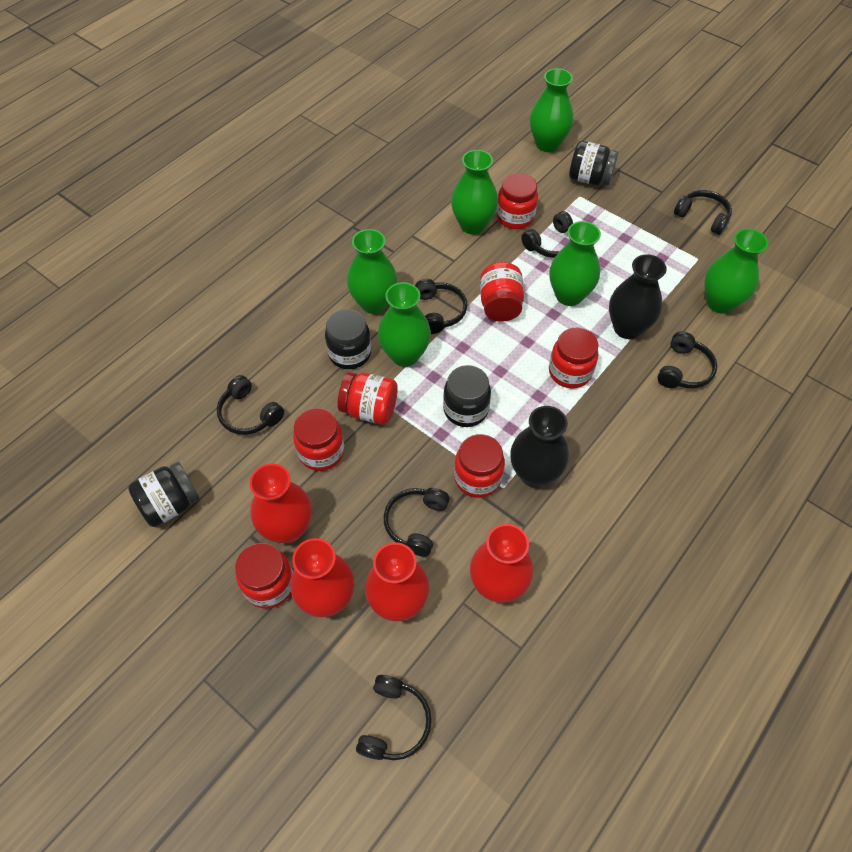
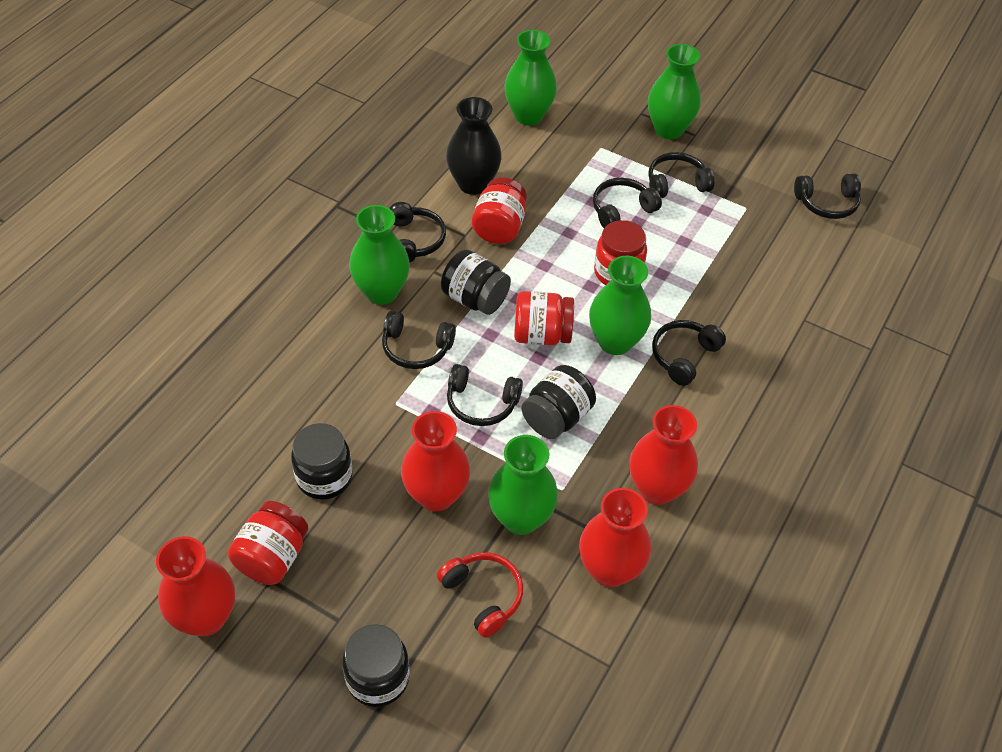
black vase: [510,406,569,488] [609,254,667,339] = 2 -> [446,97,502,195] = 1
green vase: [347,229,397,314] [378,282,431,367] [451,150,498,234] [530,68,573,152] [549,221,601,306] [704,229,768,314] = 6 -> [349,205,410,305] [488,435,558,535] [504,30,557,125] [589,256,651,355] [648,44,701,139] = 5
red headphones: none = 0 -> [437,552,523,637] = 1
red jar: [235,543,293,609] [293,408,345,471] [338,372,398,424] [454,434,505,498] [480,262,524,321] [496,173,538,229] [549,328,598,388] = 7 -> [228,501,308,585] [472,177,527,244] [514,291,574,345] [594,220,647,285] = 4

